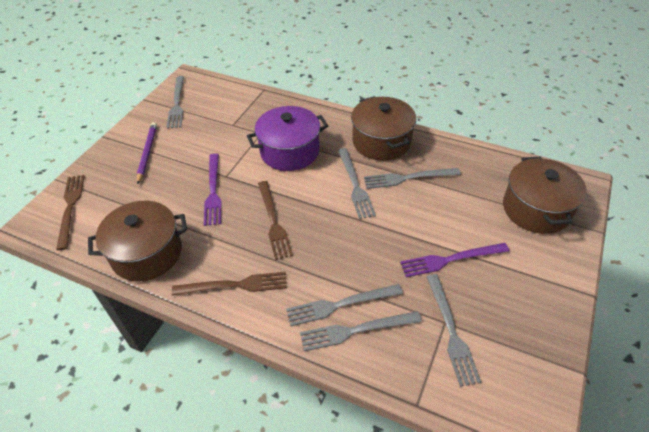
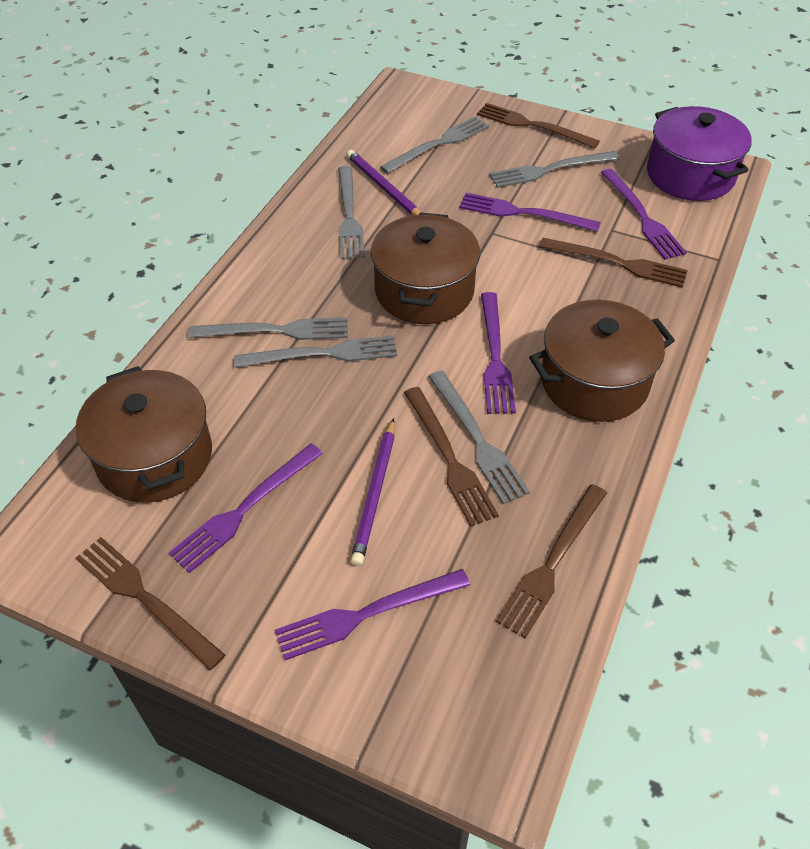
brown fork: [56,175,84,250] [172,272,287,296] [258,181,293,260] = 3 -> [76,537,225,670] [404,387,499,526] [477,103,600,148] [496,484,607,638] [539,238,688,288] = 5
purple fork: [204,153,222,226] [400,243,509,277] = 2 -> [169,443,323,573] [275,569,470,660] [459,193,601,232] [481,292,516,414] [601,169,687,260] = 5
purple pencil: [137,122,157,185] = 1 -> [347,150,421,215] [350,418,395,566] = 2

